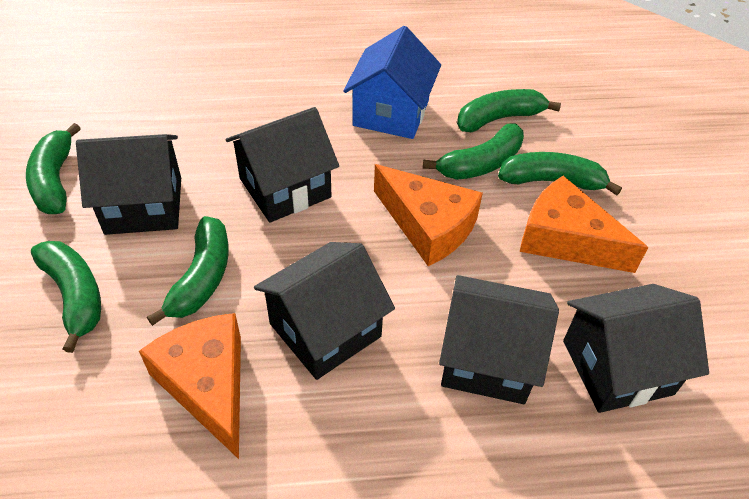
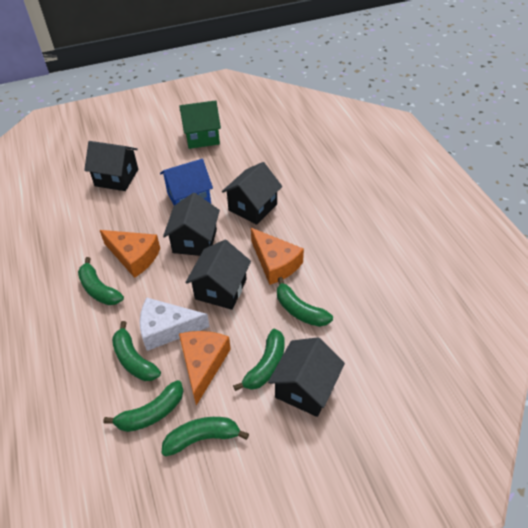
green house: none = 0 -> [179,100,221,149] = 1
white cheese: none = 0 -> [140,298,210,351] = 1

